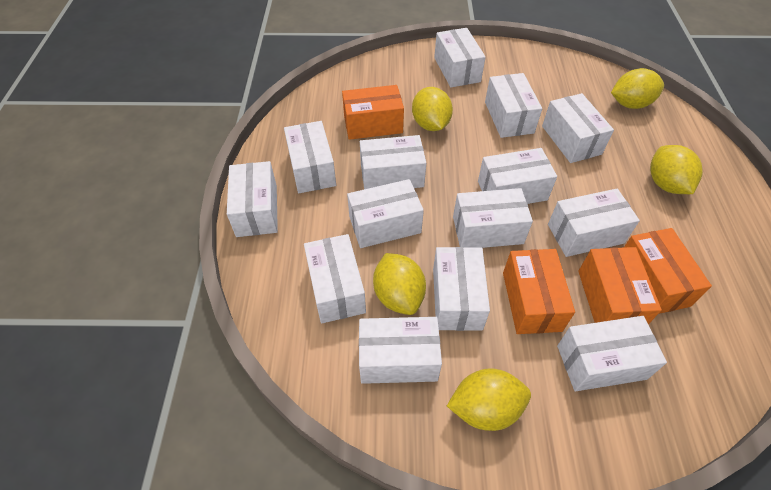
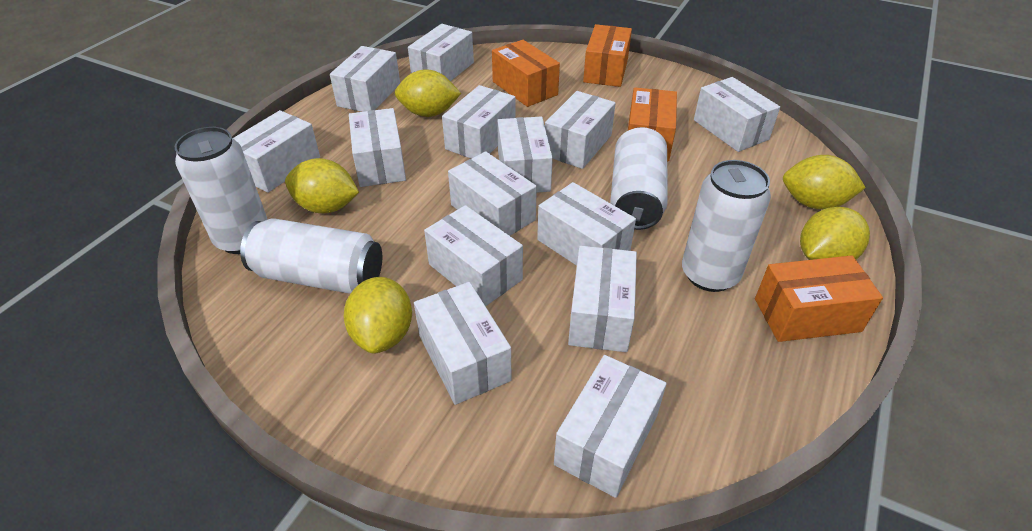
white can: none = 0 -> [175,127,268,254] [240,218,382,294] [610,127,668,230] [682,160,771,292] = 4

